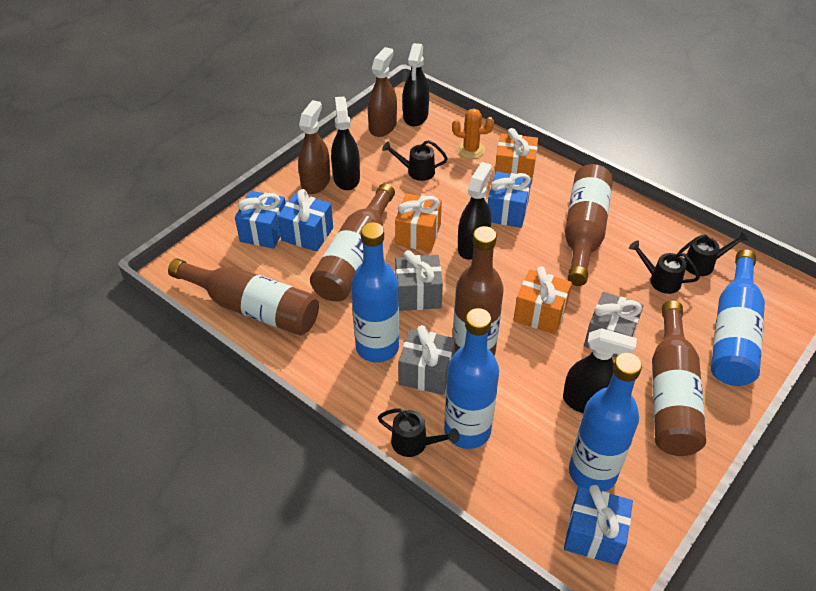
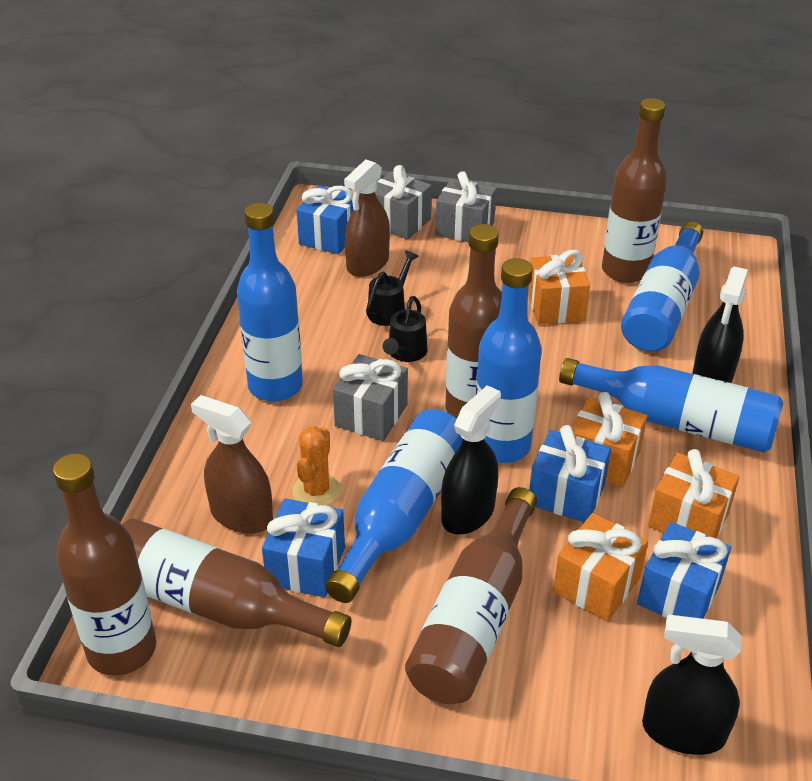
black spray bottle: [331,96,360,190] [403,43,429,126] [458,162,492,260] [563,328,637,413] = 4 -> [441,385,501,535] [642,615,742,755] [692,267,748,383] = 3
black watering can: [378,408,459,457] [382,140,448,181] [629,240,700,294] [677,231,749,276] = 4 -> [366,250,419,326] [382,296,428,362] = 2
blue bottle: [351,222,399,362] [444,308,499,449] [569,353,642,492] [711,249,765,386] = 4 -> [237,202,303,401] [325,409,463,603] [476,258,542,463] [559,358,784,452] [621,222,703,352] = 5
orange gift: [395,193,442,252] [494,128,538,184] [513,266,572,334] = 3 -> [528,250,590,324] [553,513,648,621] [572,392,647,488] [648,449,739,538] = 4

